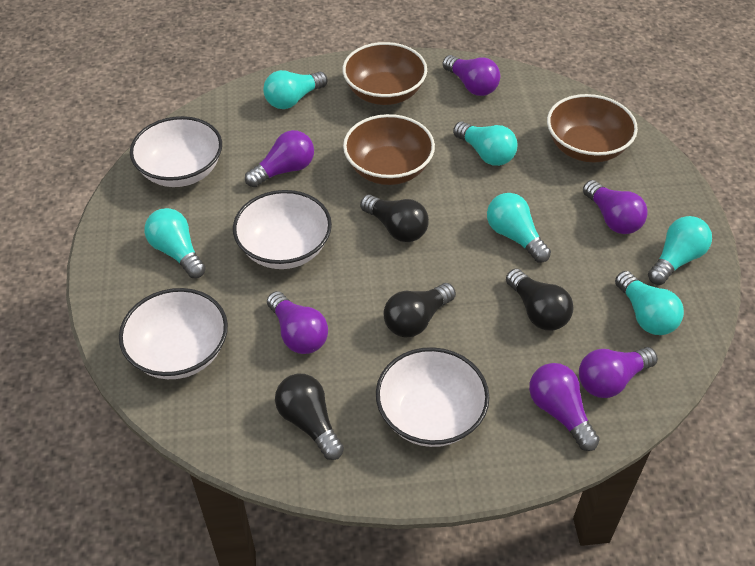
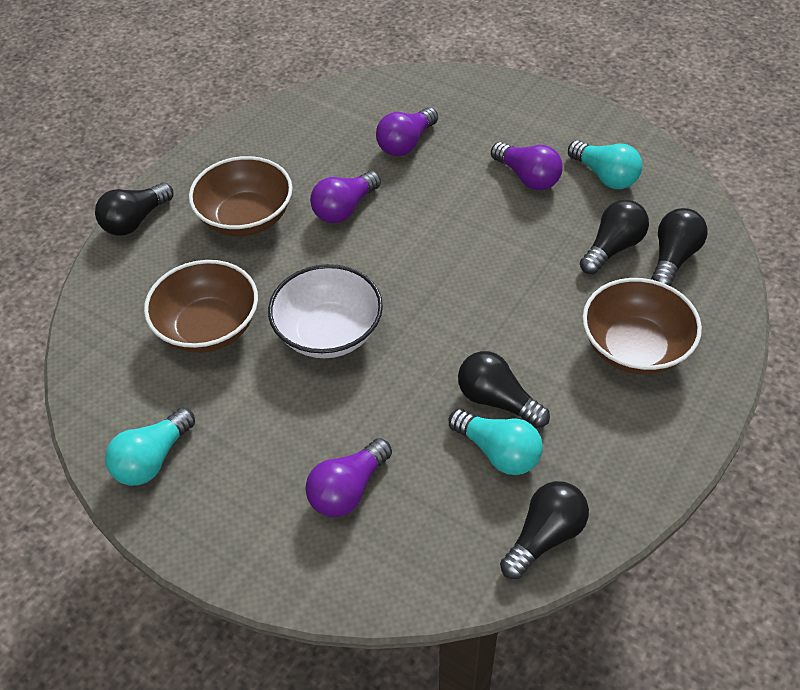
black light bulb: [275,374,344,460] [360,195,429,242] [384,283,456,338] [506,268,574,331] = 4 -> [95,182,173,236] [458,351,550,428] [500,481,589,579] [580,200,649,274] [651,208,707,286] = 5
purple light bulb: [245,130,314,187] [267,291,328,354] [443,55,500,96] [529,363,600,451] [579,347,658,398] [583,180,648,234] = 6 -> [305,438,392,517] [310,171,381,223] [376,107,438,156] [491,142,563,190] = 4
turquoise light bulb: [144,208,206,278] [263,70,328,109] [453,121,517,166] [487,193,551,263] [615,271,684,335] [648,216,712,285] = 6 -> [105,408,195,486] [449,409,543,475] [568,140,642,189] = 3
white bowl: [119,288,228,379] [130,116,222,187] [233,190,332,269] [376,347,489,447] = 4 -> [268,264,383,358] = 1

